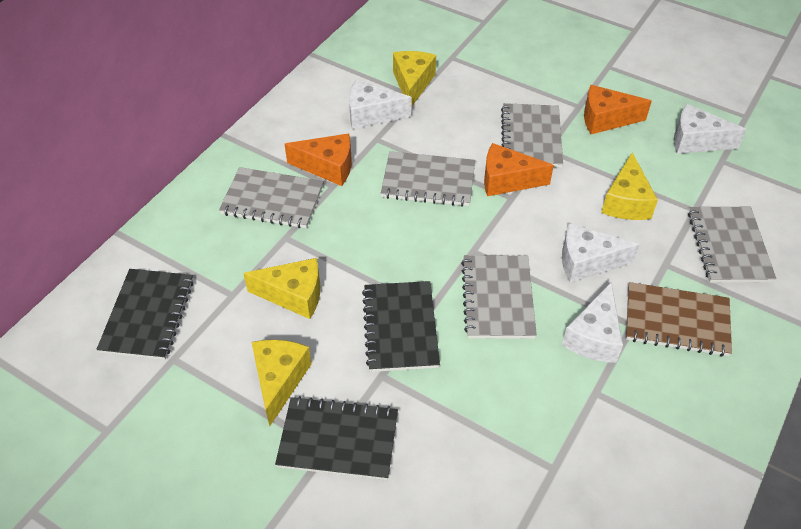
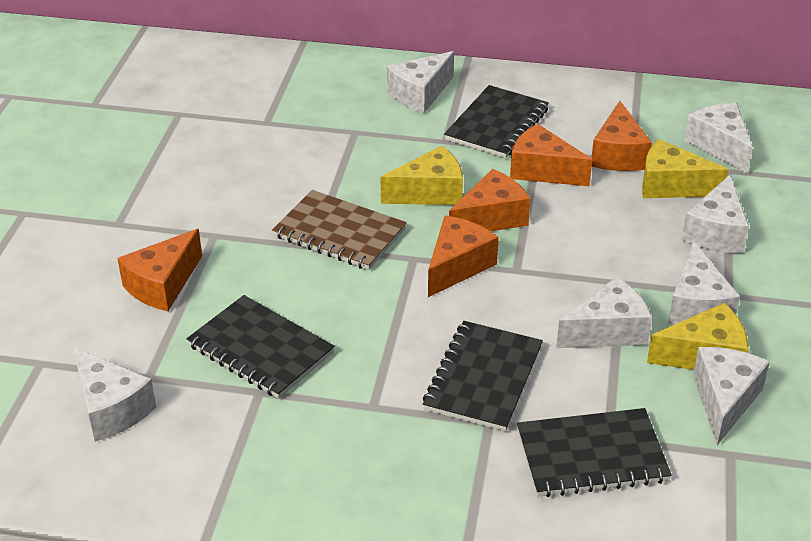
black notebook: [96,269,194,360] [275,396,398,480] [362,281,440,372] = 3 -> [187,295,335,399] [423,321,543,432] [444,85,549,158] [517,408,672,497] = 4
grey notebook: [219,167,324,228] [381,151,475,207] [461,255,537,339] [501,103,563,167] [688,207,776,283] = 5 -> none = 0
orange cheese: [285,133,352,186] [484,143,554,196] [584,85,652,134] = 3 -> [117,229,202,311] [428,215,499,297] [449,169,530,231] [510,124,592,186] [591,101,652,171] = 5
white cheese: [349,80,412,129] [562,223,640,282] [562,283,623,363] [674,104,747,154] = 4 -> [73,347,156,442] [387,51,454,113] [556,276,652,348] [668,242,740,325] [682,175,749,253] [684,103,753,174] [693,347,770,445] = 7
yellow cheese: [243,258,320,319] [252,340,311,426] [393,51,436,106] [601,152,658,220] = 4 -> [381,146,463,205] [642,139,729,198] [647,303,748,370] = 3

